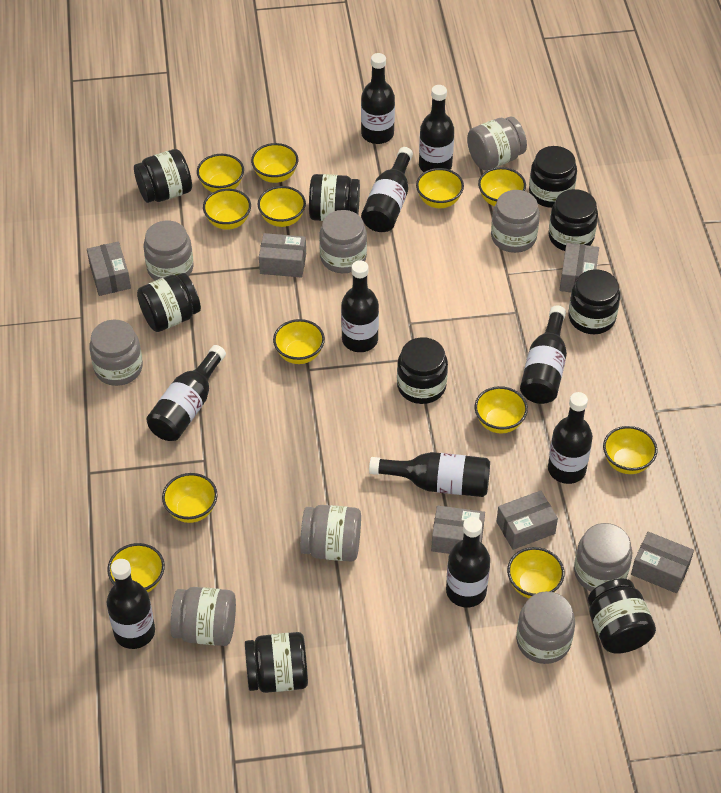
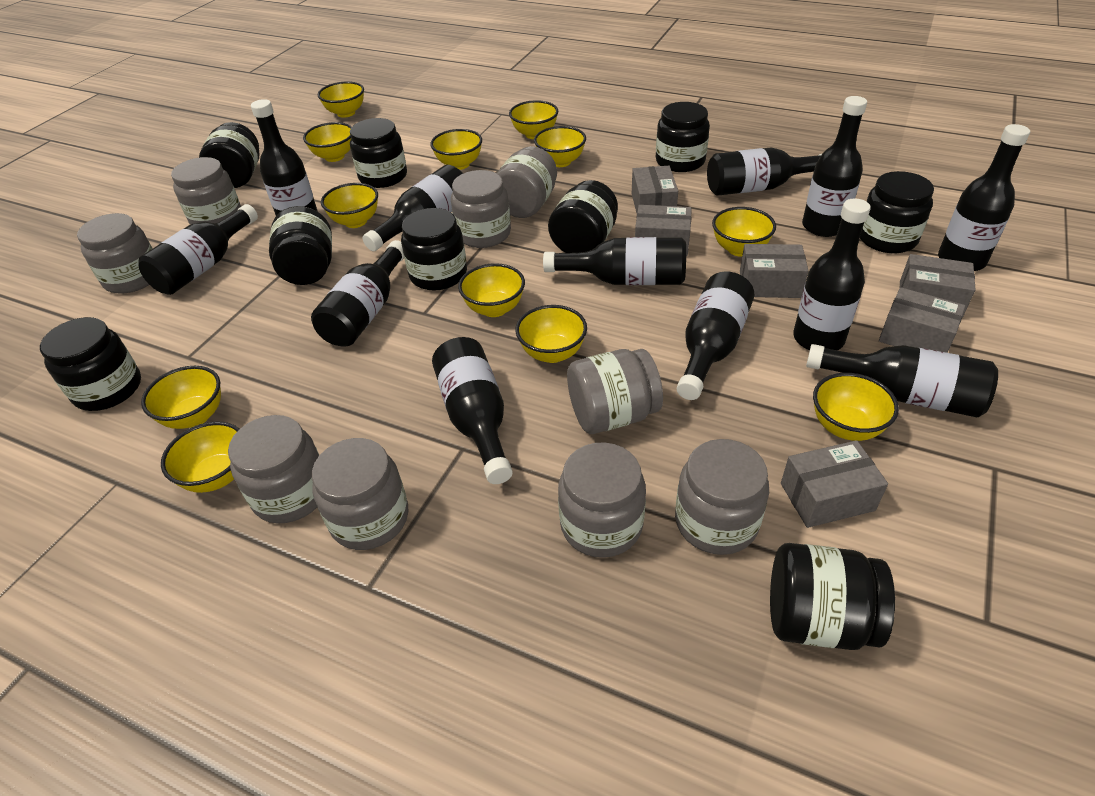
black bottle: [107,559,155,649] [146,345,226,441] [341,260,379,352] [361,53,395,144] [361,147,413,232] [369,452,490,497] [419,85,454,172] [446,517,490,608] [520,305,567,404] [548,392,593,484] = 10 -> [139,204,258,295] [251,99,318,216] [311,240,404,347] [362,165,463,251] [432,337,513,484] [543,237,686,285] [677,271,754,400] [707,148,822,196] [793,199,871,351] [802,96,867,237] [806,344,998,418] [938,124,1030,271] = 12

